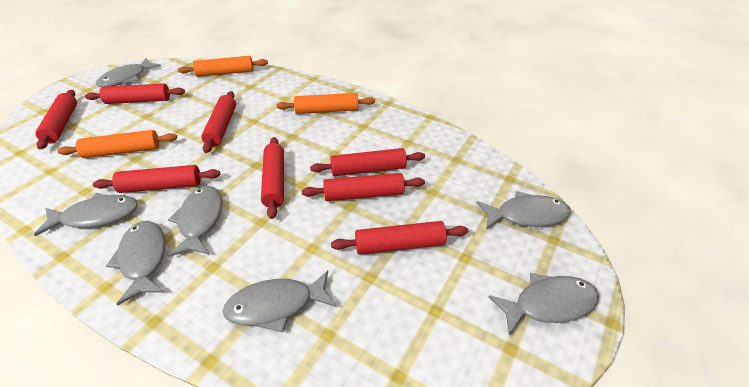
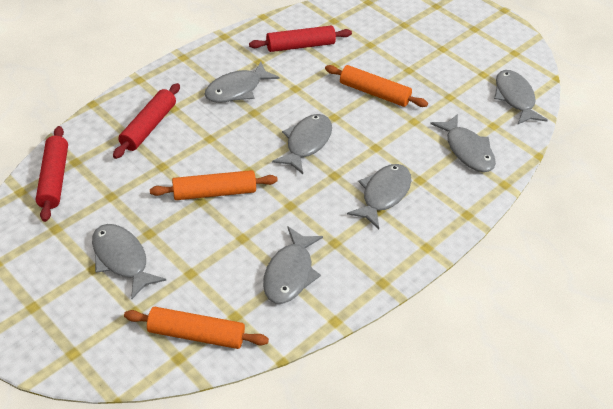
red rolling pin: [35,90,77,150] [85,83,185,104] [93,165,220,193] [201,91,236,153] [261,137,284,219] [302,173,425,201] [310,148,425,176] [331,221,468,255] = 8 -> [36,126,68,222] [113,83,180,159] [249,25,352,52] = 3

